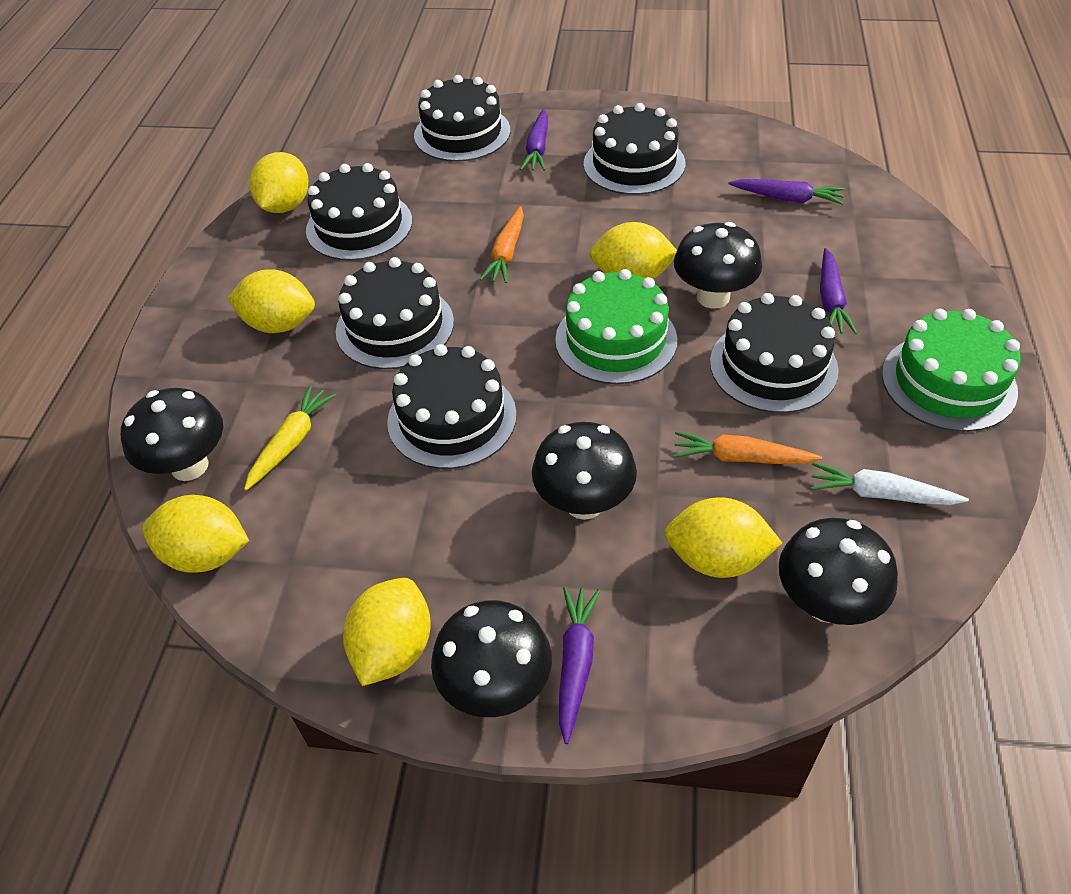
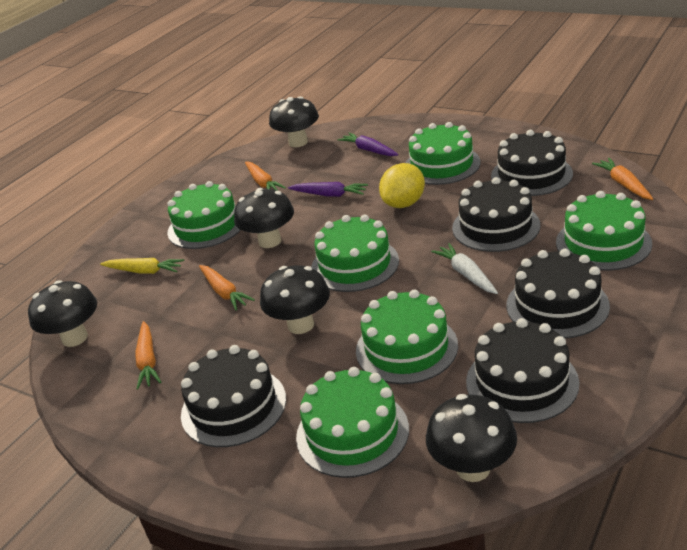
black cake: [306,163,412,261] [336,257,454,369] [387,344,517,469] [414,75,510,162] [584,103,686,195] [710,293,839,413] = 6 -> [181,345,286,447] [452,177,540,252] [466,318,579,423] [491,130,573,196] [506,249,610,339] = 5
green cake: [555,269,677,384] [882,309,1021,432] = 2 -> [167,181,241,249] [296,367,409,478] [311,215,399,292] [356,290,458,384] [406,122,480,185] [556,191,652,271] = 6
orange carrot: [480,206,524,283] [673,432,822,464] = 2 -> [135,321,161,390] [199,265,255,310] [245,162,286,191] [592,158,653,200] = 4
purple carrot: [520,109,548,171] [559,587,601,744] [729,179,845,205] [820,248,857,334] = 4 -> [288,182,368,197] [338,133,399,156] = 2
yellow lemon: [142,495,249,573] [227,269,315,333] [249,152,308,213] [343,578,431,686] [590,222,677,279] [664,497,782,578] = 6 -> [379,163,425,208] = 1

